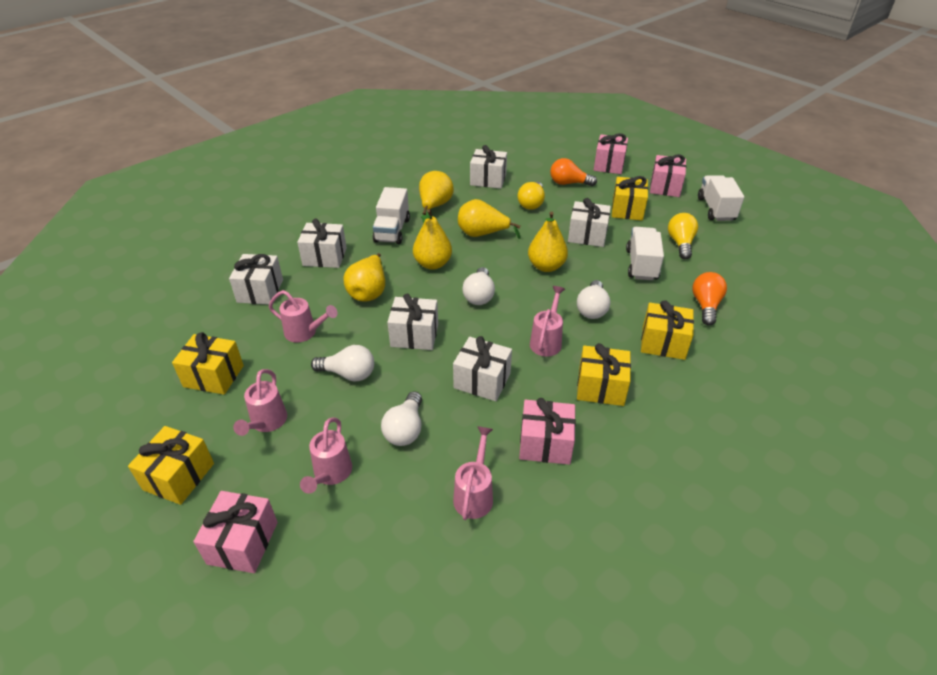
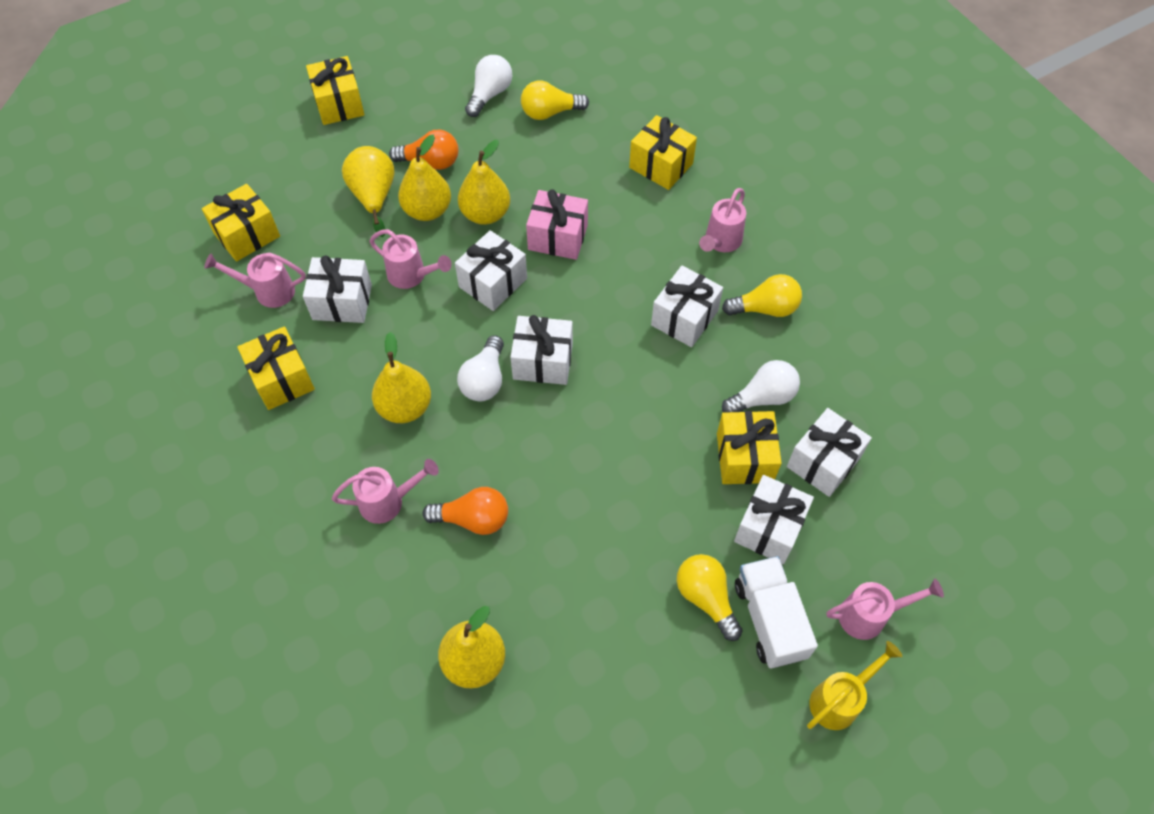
pink gift: [193,491,278,573] [519,398,576,465] [594,133,628,174] [650,154,686,197] = 4 -> [526,189,588,260] = 1
white light bulb: [311,345,374,381] [381,391,422,446] [462,267,495,305] [577,280,611,319] = 4 -> [457,335,504,401] [465,55,512,117] [722,360,800,413] = 3
white truck: [373,187,410,244] [626,227,664,281] [698,175,744,221] = 3 -> [735,556,818,668] = 1
yellow light bulb: [518,182,545,210] [668,213,698,259] = 2 -> [521,81,589,120] [677,554,743,641] [722,274,802,317] = 3
yellow watering can: none = 0 -> [807,641,902,730] = 1

